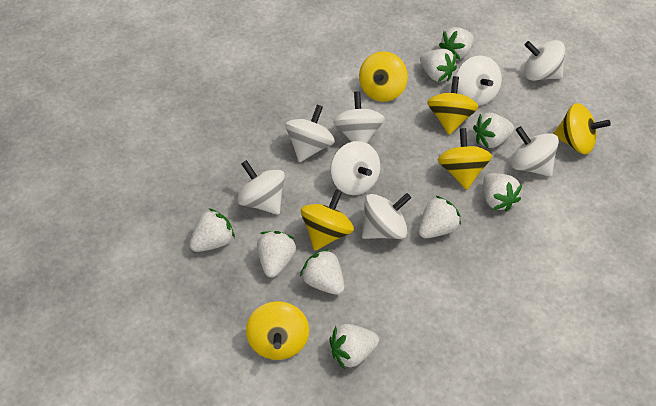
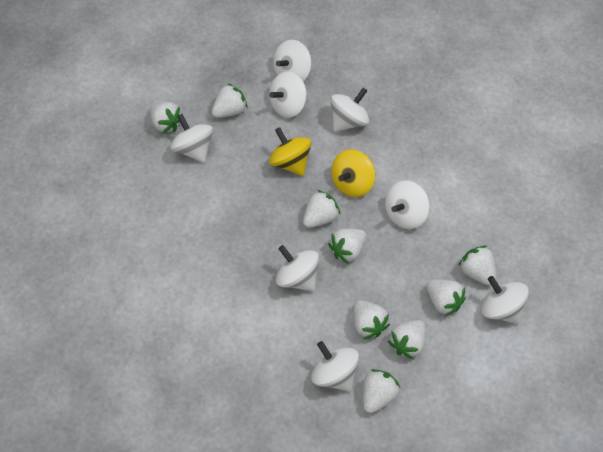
yellow spinning top: [246,301,309,360] [301,189,354,251] [359,51,408,102] [427,76,478,135] [438,128,492,190] [553,103,611,154] = 6 -> [269,127,312,176] [331,150,375,197] = 2

